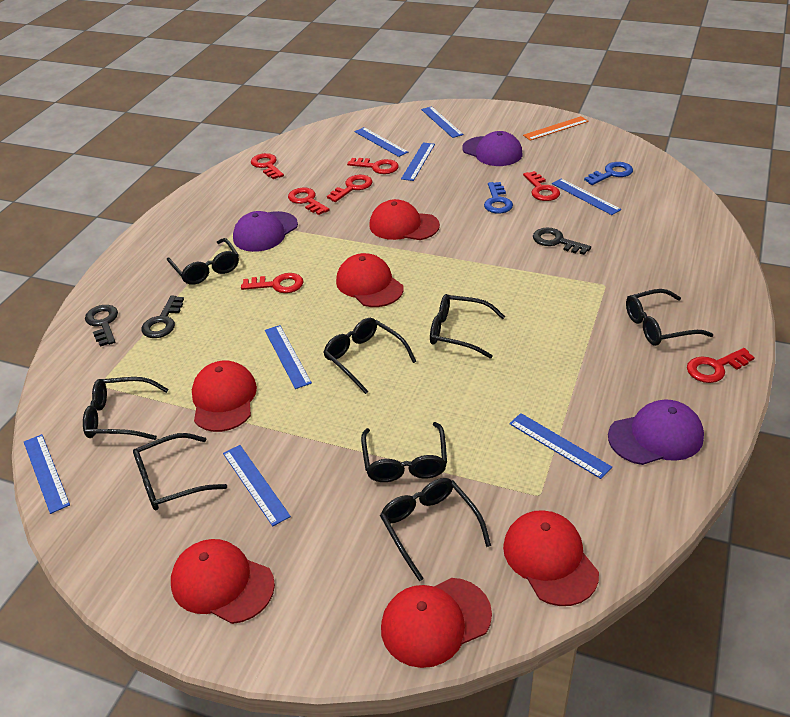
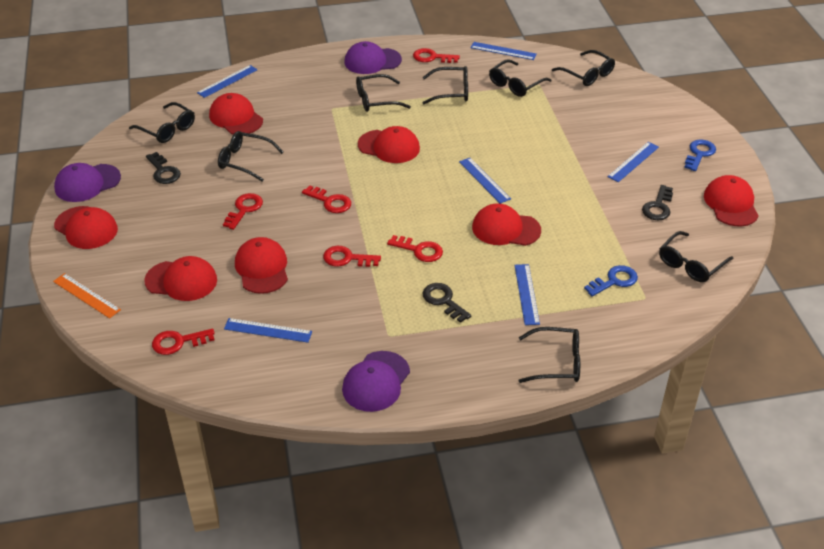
blue ruler: [24,434,70,514] [223,445,291,526] [265,325,312,389] [354,127,408,157] [401,142,435,181] [421,106,464,138] [509,413,612,479] [552,178,621,215] = 8 -> [197,65,258,98] [224,318,312,343] [459,158,511,204] [470,42,537,60] [515,264,540,325] [607,142,659,182] = 6
red cap: [171,539,275,624] [192,360,257,432] [336,253,404,307] [369,199,440,240] [381,578,492,668] [503,510,599,606] = 6 -> [54,206,118,249] [144,256,217,301] [209,93,263,134] [235,237,288,294] [358,126,420,163] [472,203,541,246] [704,175,759,227] = 7
red key: [241,273,304,293] [251,153,284,179] [288,188,330,215] [327,175,372,202] [347,158,399,174] [523,171,560,201] [687,348,755,383] = 7 -> [152,329,215,355] [223,193,263,230] [302,185,351,213] [323,246,381,267] [387,235,443,262] [413,48,460,63] = 6

